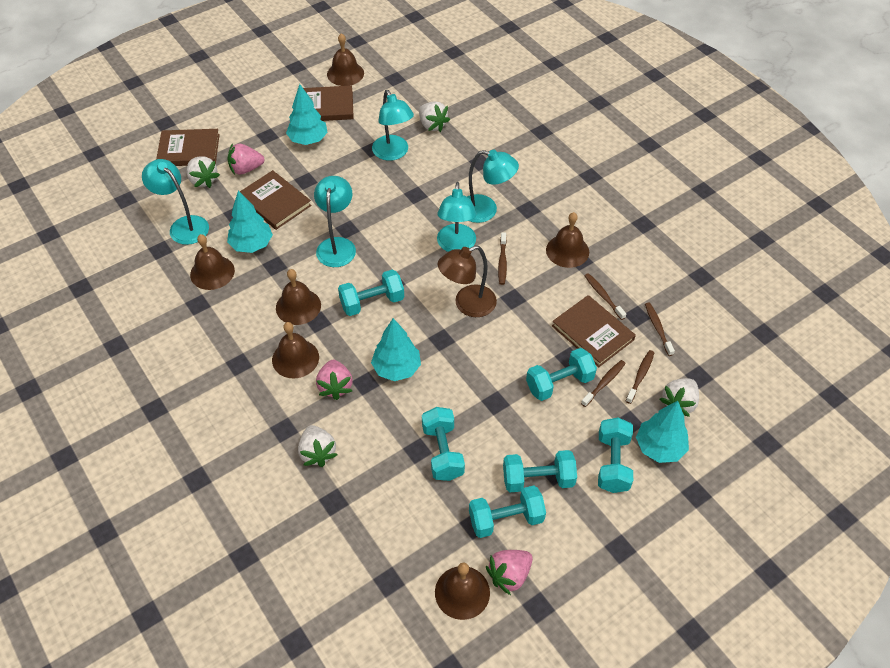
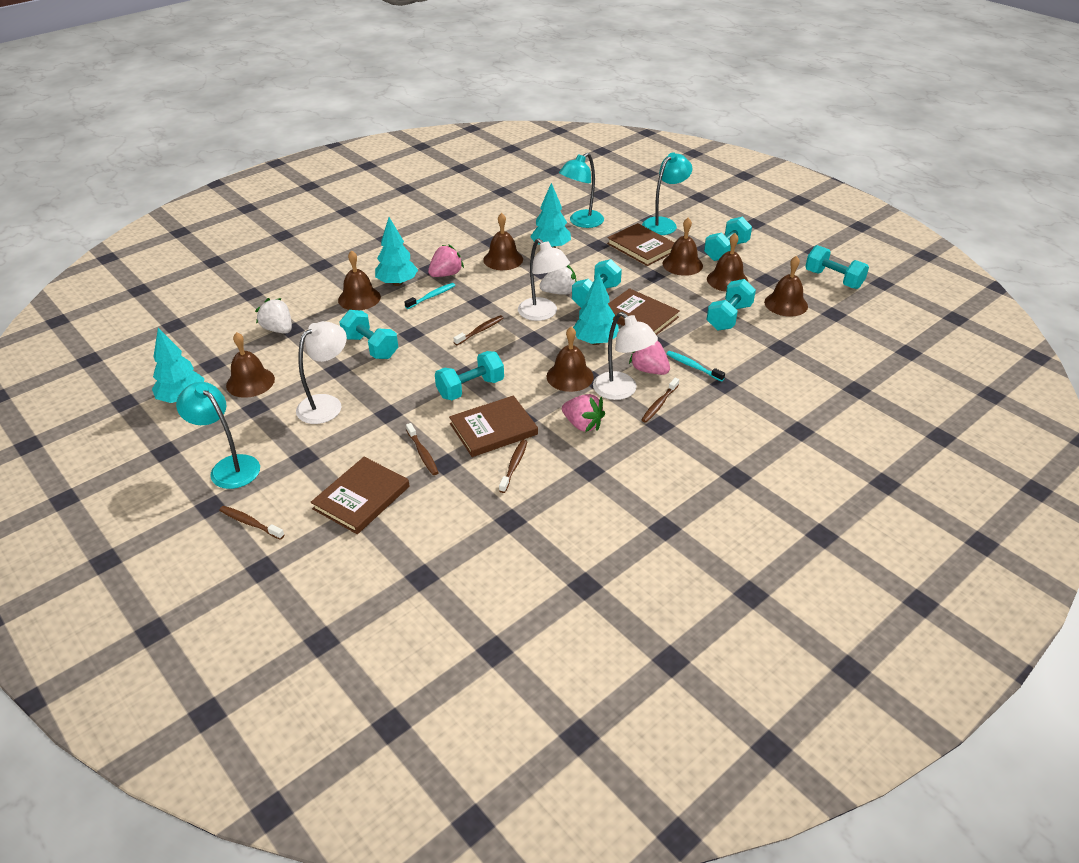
brown bell: [190,234,235,290] [272,322,319,379] [276,269,321,325] [327,33,364,86] [435,563,490,620] [546,212,589,268] = 6 -> [226,332,275,398] [338,250,381,310] [483,213,523,270] [546,327,594,392] [662,218,703,276] [707,233,749,292] [764,256,808,317] = 7
brown lamp: [438,245,497,317] = 1 -> none = 0
turquoise lamp: [142,159,209,245] [314,176,356,267] [372,90,414,161] [437,182,477,252] [467,150,519,223] = 5 -> [176,382,260,489] [559,153,604,228] [642,152,692,235] = 3
turquoise toothbrush: none = 0 -> [404,283,455,309] [666,351,725,382] = 2
white lamp: none = 0 -> [296,321,347,424] [518,238,570,321] [593,312,658,400] = 3
white strawberry: [187,156,220,188] [298,425,337,467] [419,102,450,132] [660,378,699,417] = 4 -> [255,298,292,333] [539,265,576,295] = 2

